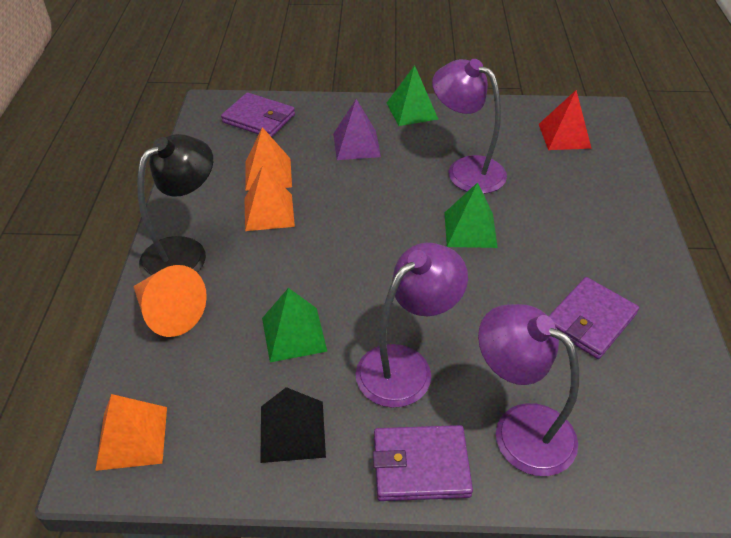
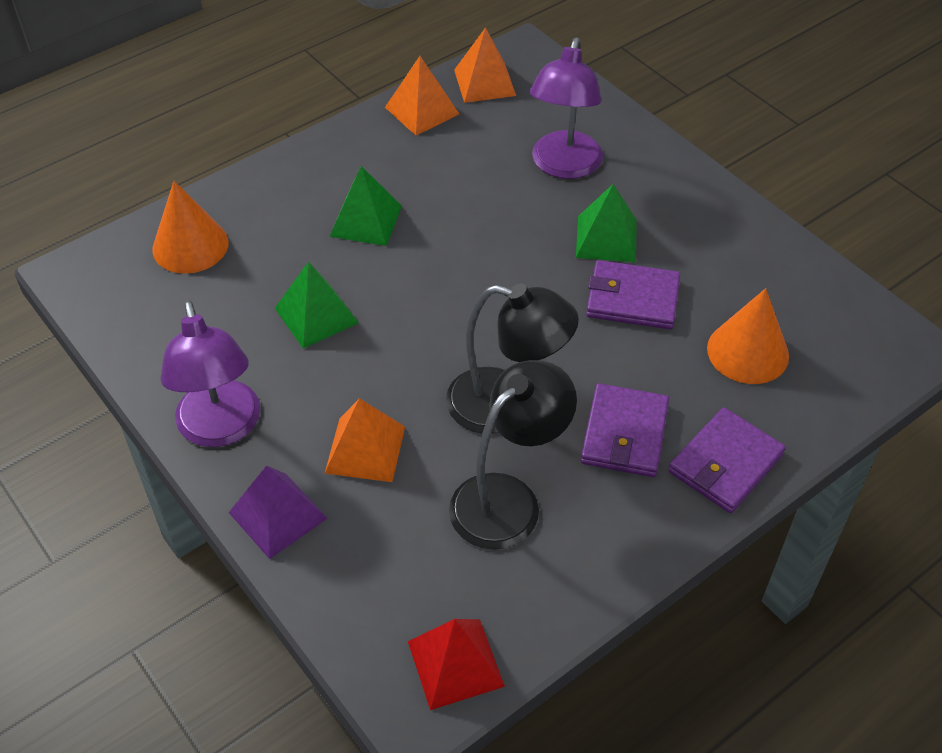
black lamp: [137,134,213,278] = 1 -> [446,284,579,434] [449,360,577,550] = 2
black pyramid: [260,387,326,463] = 1 -> none = 0
orange cone: [133,265,207,337] = 1 -> [152,181,228,274] [707,288,789,384] = 2
purple lamp: [355,243,468,408] [432,59,507,194] [478,304,579,476] = 3 -> [160,300,260,447] [530,37,603,179] = 2

